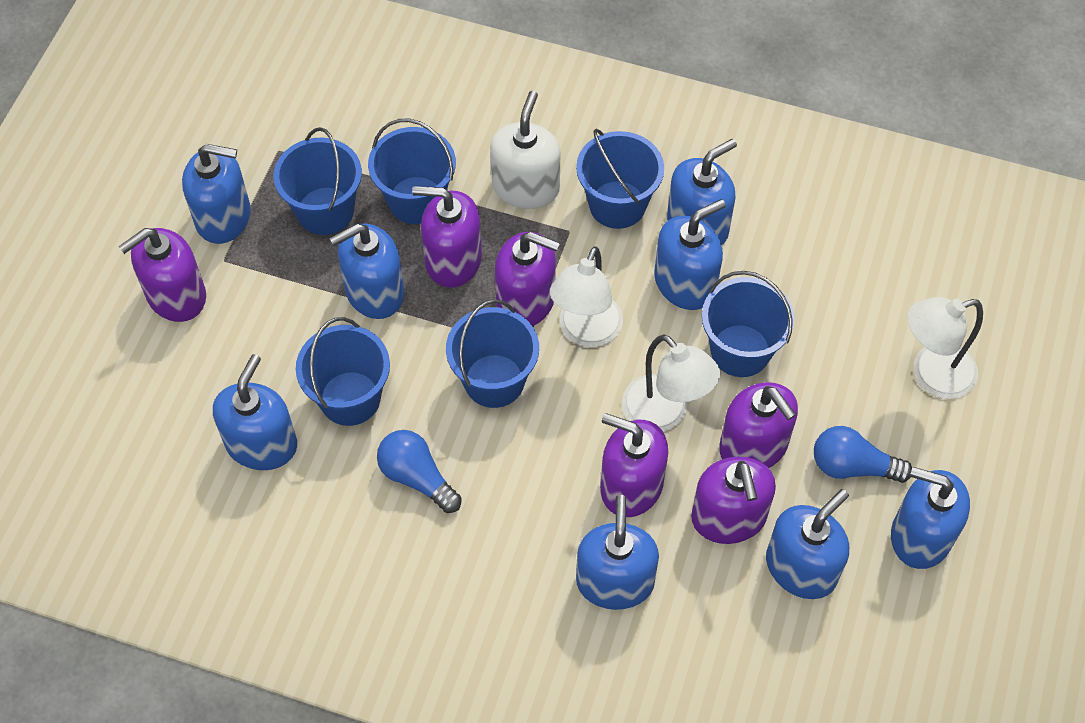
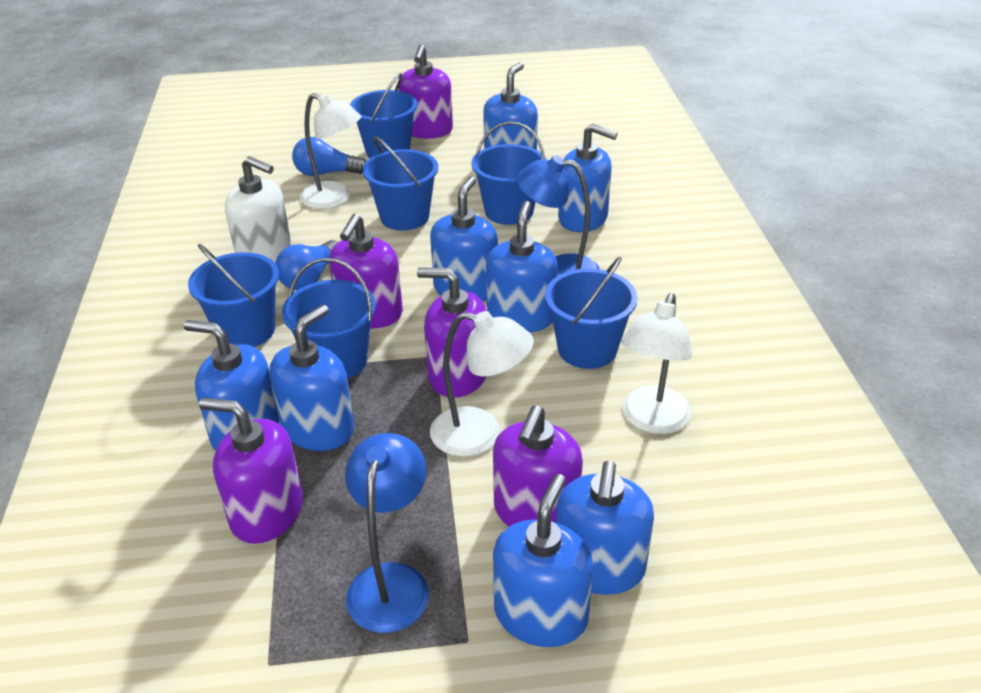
blue lamp: none = 0 -> [345,433,429,633] [517,155,600,276] = 2
purple soap dispenser: [119,228,206,322] [412,186,482,288] [495,232,560,326] [600,413,668,517] [691,457,776,544] [719,382,798,468] = 6 -> [199,398,303,544] [329,214,403,328] [399,44,453,138] [417,267,487,398] [493,405,583,527] = 5

